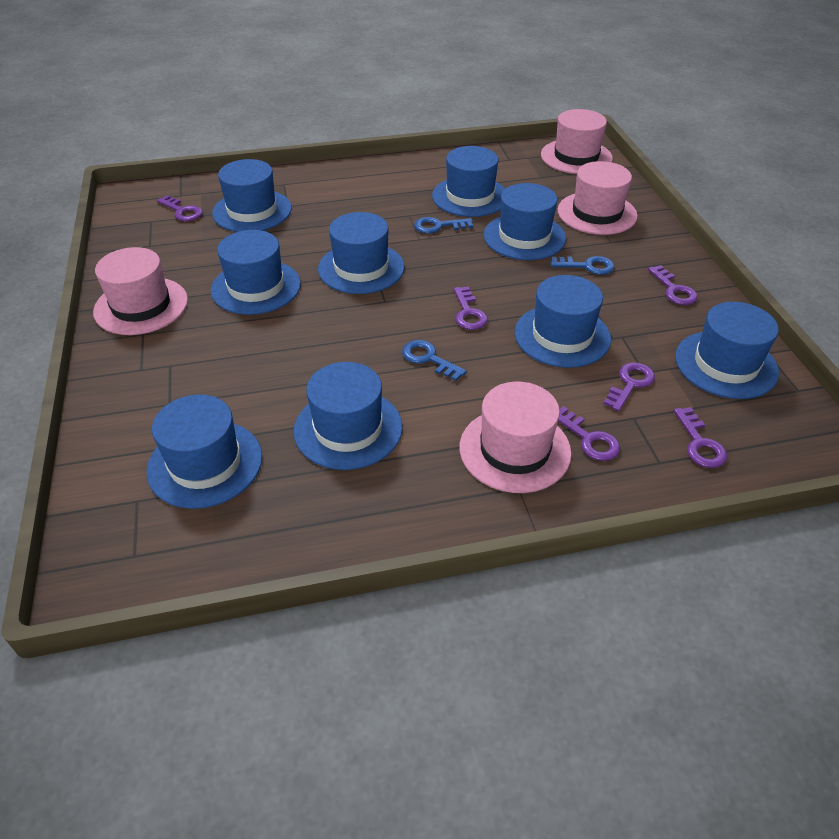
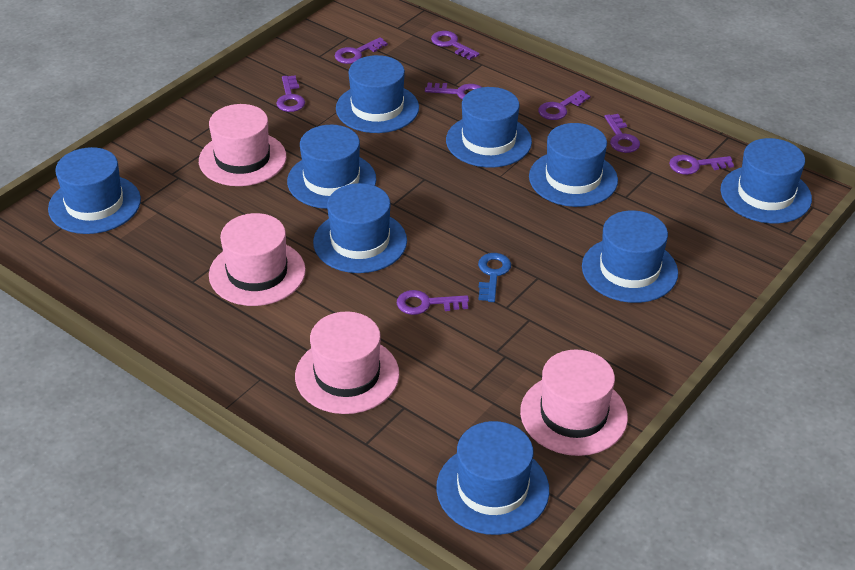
blue key: [402,340,467,381] [414,217,473,233] [550,256,614,275] = 3 -> [478,253,511,302] = 1
purple key: [157,195,203,221] [454,286,488,330] [558,406,620,461] [603,362,655,411] [648,265,698,305] [674,407,727,468] = 6 -> [276,75,305,112] [335,37,388,64] [397,290,469,315] [425,83,481,100] [431,31,479,60] [538,90,590,120] [605,114,640,153] [669,155,734,175] = 8

